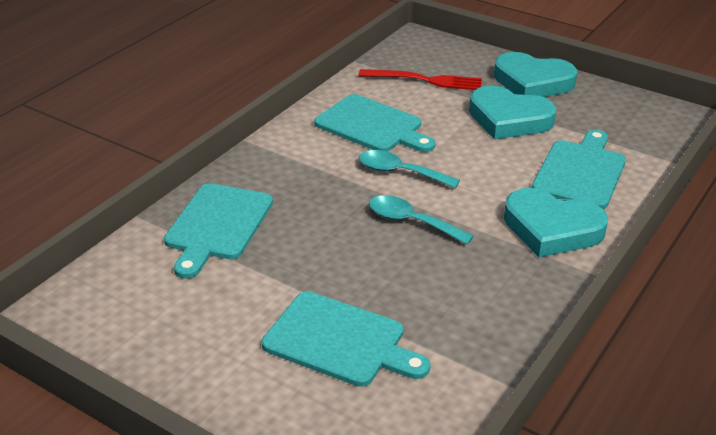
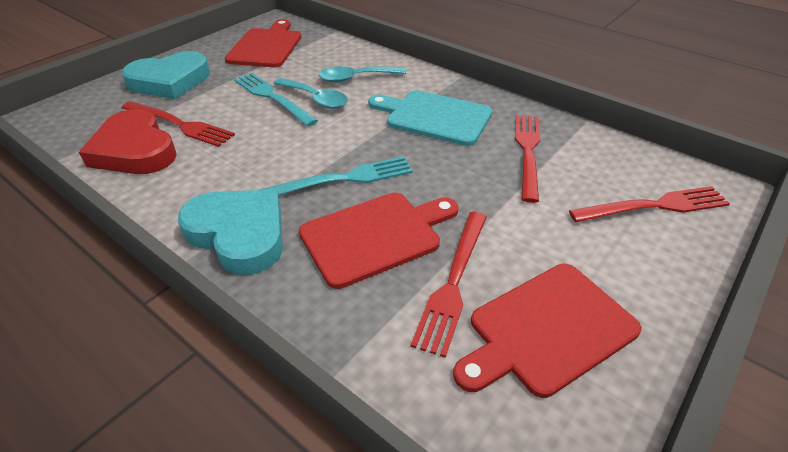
red cutting board: none = 0 -> [225,19,301,67] [299,193,458,289] [453,264,642,398] = 3
red fork: [358,69,482,90] = 1 -> [121,101,235,147] [410,212,487,358] [515,115,540,203] [569,186,730,222] = 4
red heart: none = 0 -> [79,109,177,174] = 1
turquoise cutting board: [164,183,273,279] [262,291,431,387] [314,94,435,152] [532,129,626,209] = 4 -> [368,90,492,146] = 1
turquoise fork: none = 0 -> [234,73,318,126] [259,156,413,195] = 2
turquoise heart: [469,86,556,139] [494,52,577,97] [504,188,608,257] = 3 -> [122,51,210,99] [178,190,283,275] = 2

